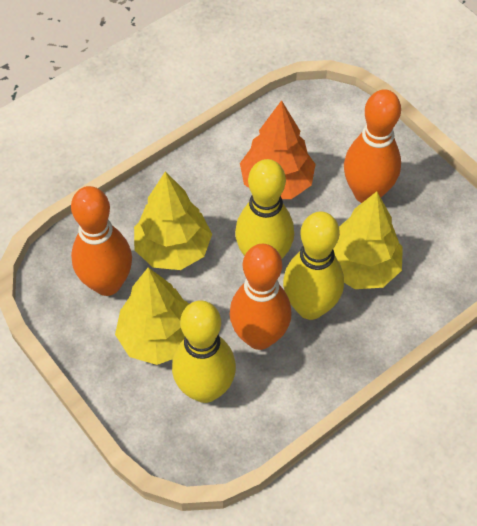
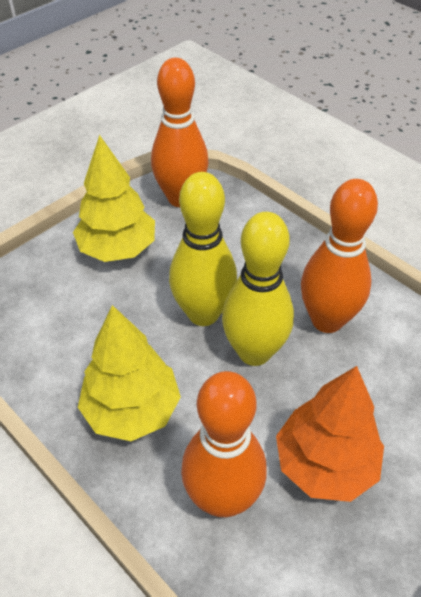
yellow bowling pin: [172,300,236,403] [235,159,294,259] [283,212,344,320] = 3 -> [169,172,237,326] [222,212,294,366] = 2
yellow tree: [115,267,189,365] [134,171,212,270] [333,192,403,289] = 3 -> [73,135,155,262] [78,305,181,441] = 2

